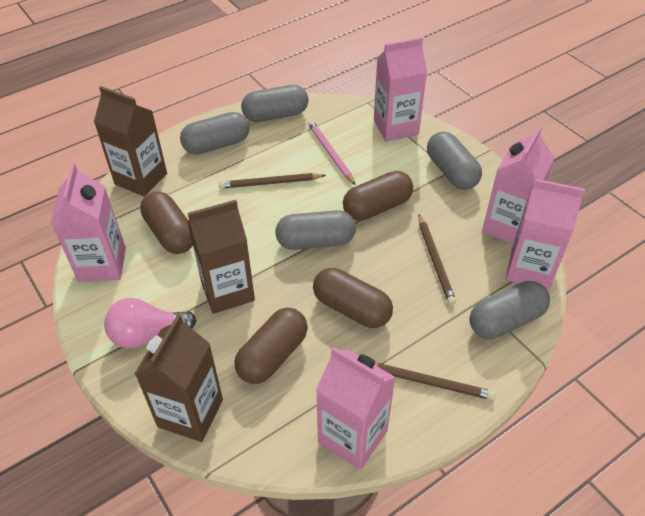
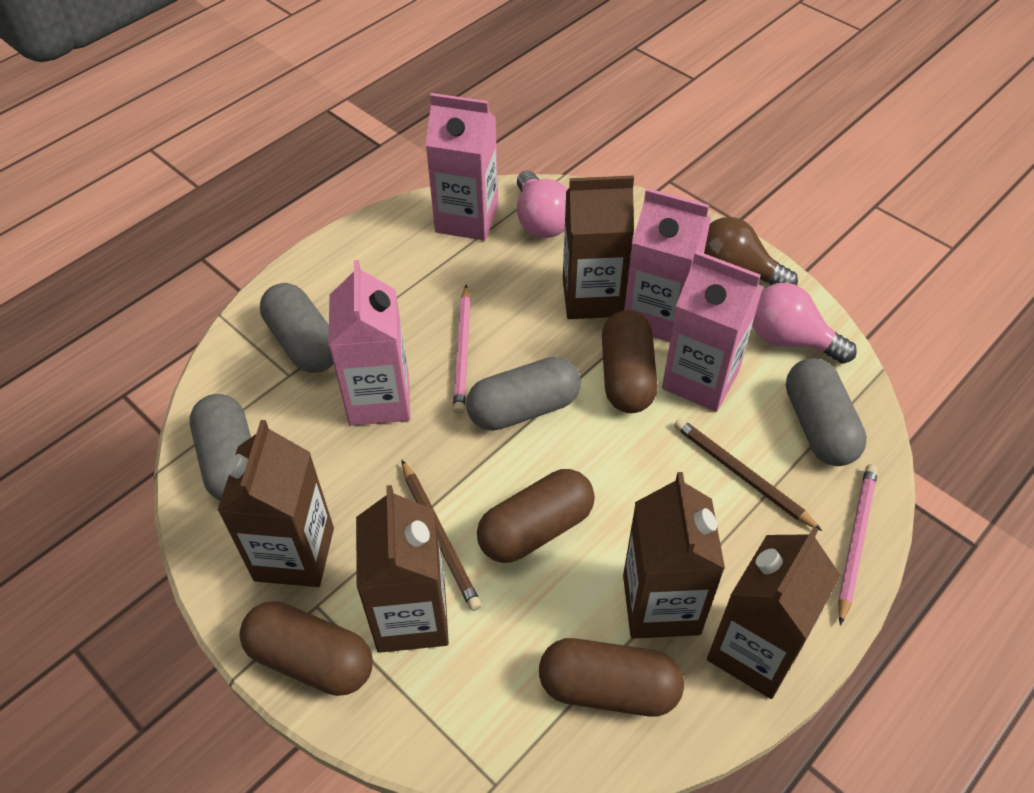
brown carton: [94,86,167,197] [135,314,223,442] [187,200,255,314] = 3 -> [217,420,334,587] [356,485,449,653] [563,176,634,319] [623,472,725,639] [707,527,841,699] = 5
brown light bulb: none = 0 -> [704,217,798,285] = 1
brown pencil: [219,173,326,189] [374,363,495,400] [419,214,456,305] = 3 -> [402,460,482,611] [674,418,822,531] = 2
grey capsule: [180,112,250,155] [241,85,308,122] [275,210,356,250] [427,131,482,190] [469,281,550,339] = 5 -> [190,394,251,501] [260,283,334,373] [466,357,581,431] [786,358,867,466] = 4
pink carton: [50,164,126,282] [316,346,396,470] [374,37,427,142] [482,127,554,244] [506,179,585,291] = 5 -> [329,260,411,426] [425,93,498,241] [625,188,711,342] [662,251,763,412] = 4
pink light bulb: [104,298,197,348] = 1 -> [517,171,568,238] [752,283,857,364] = 2
pink pencil: [308,120,355,185] = 1 -> [453,285,471,414] [838,464,878,626] = 2

